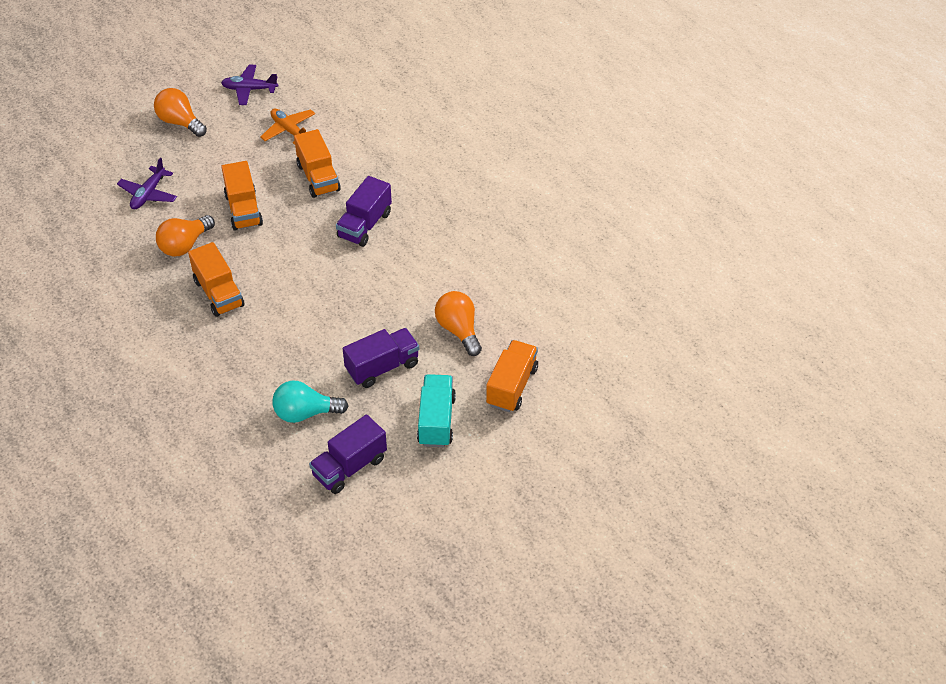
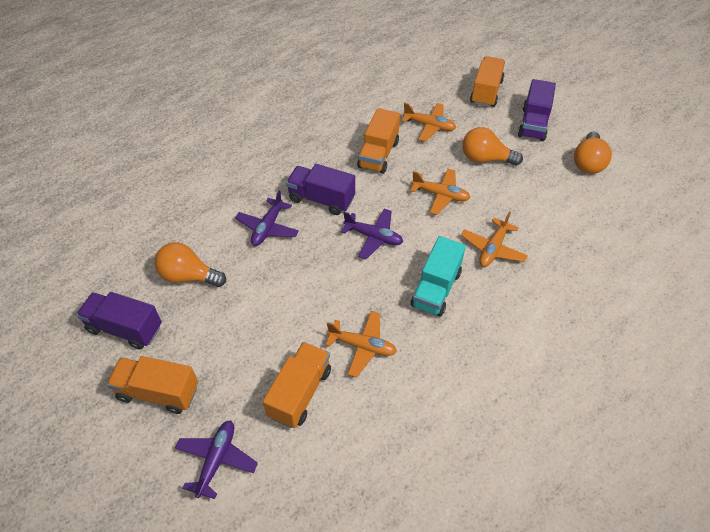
orange plane: [260,109,315,145] = 1 -> [325,311,397,377] [402,103,456,142] [410,169,470,215] [461,211,528,267] = 4
purple plane: [117,158,177,209] [221,65,278,105] = 2 -> [175,421,258,499] [235,190,299,246] [341,209,403,259] = 3
turquoise light bulb: [272,381,349,423] = 1 -> none = 0

